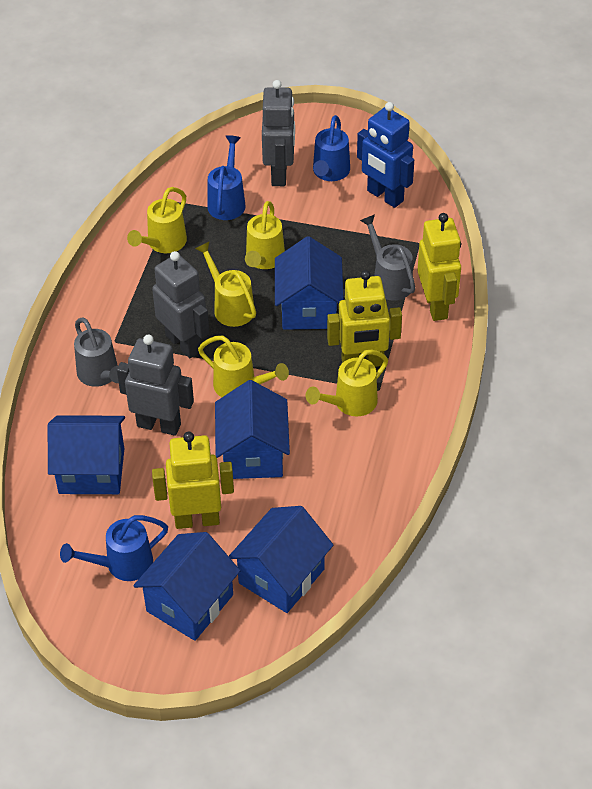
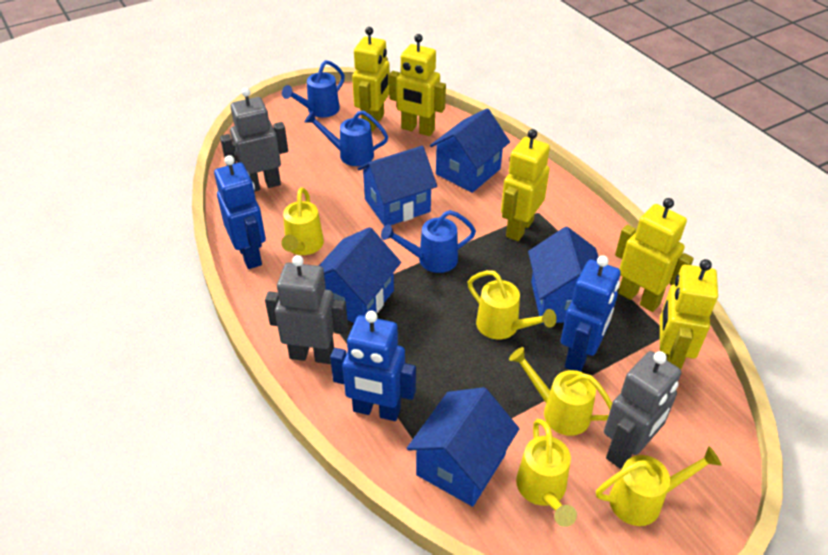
blue robot: [357,102,414,208] = 1 -> [214,155,266,269] [330,311,416,421] [561,255,621,372] = 3
grey watering can: [74,318,119,387] [360,214,415,301] = 2 -> none = 0
yellow robot: [152,431,234,529] [327,270,402,367] [417,213,461,321] = 3 -> [352,27,390,131] [389,34,446,136] [501,129,550,241] [615,198,694,312] [660,259,718,369] = 5

